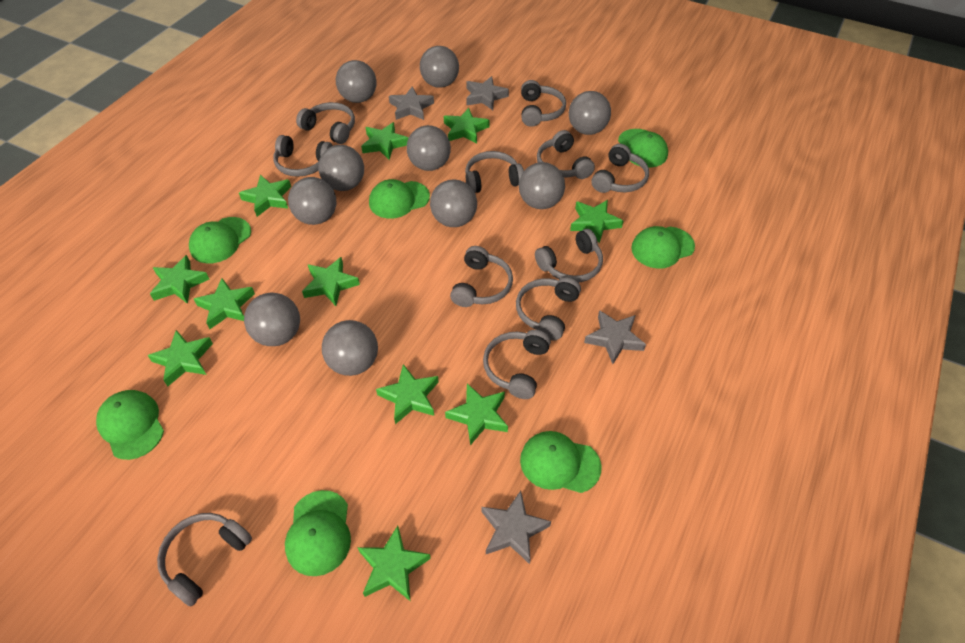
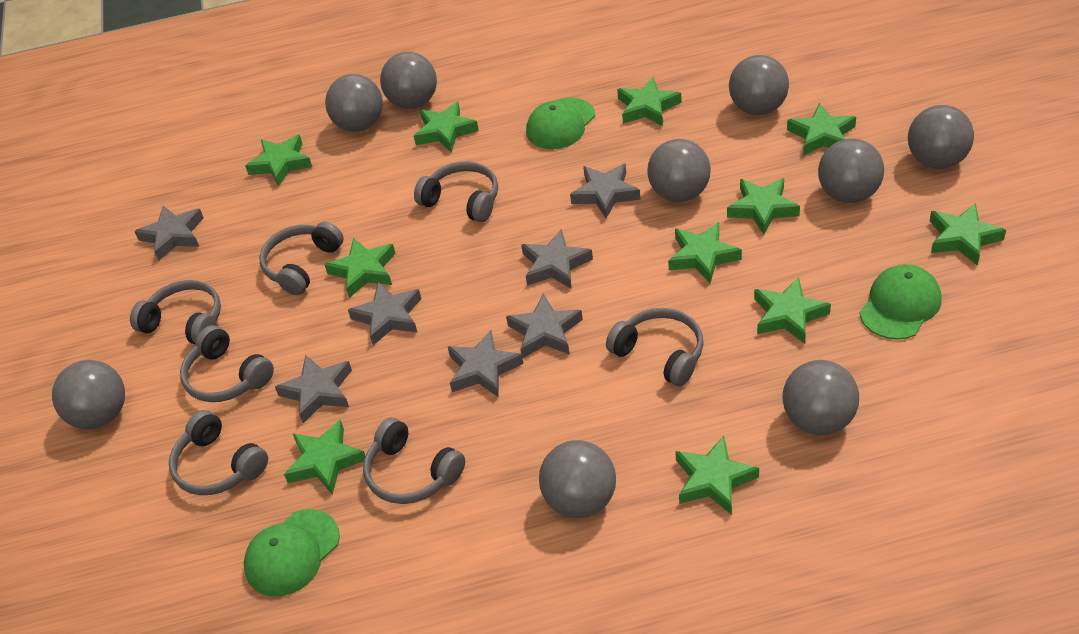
green cap: [96,390,164,460] [189,217,251,263] [285,490,351,576] [369,179,430,219] [520,431,602,493] [618,129,668,167] [631,226,695,268] = 7 -> [244,509,340,597] [526,98,595,149] [860,264,941,340] = 3
grey ball: [244,293,300,346] [288,177,336,225] [318,145,364,191] [322,320,378,376] [336,60,377,103] [407,125,451,171] [420,46,459,88] [430,180,477,227] [519,162,565,209] [569,91,611,135] = 10 -> [52,360,125,429] [325,74,383,132] [380,52,437,109] [539,440,616,518] [647,139,711,202] [729,55,789,115] [783,360,859,435] [818,139,884,203] [908,105,974,169] = 9
grey headphones: [157,513,252,607] [273,135,333,177] [296,102,355,144] [450,246,513,307] [465,151,524,193] [483,330,551,399] [516,277,581,340] [521,80,566,127] [535,229,603,282] [537,130,595,179] [591,144,649,193] = 11 -> [130,280,221,344] [169,410,268,495] [180,325,274,402] [259,222,344,295] [363,418,465,504] [414,162,498,223] [606,308,704,387] = 7
grey star: [389,87,434,120] [466,76,509,110] [481,491,551,564] [584,310,646,364] = 4 -> [134,206,204,261] [275,355,352,423] [348,282,421,345] [448,330,523,398] [506,294,583,358] [521,229,593,289] [570,163,640,219] = 7

